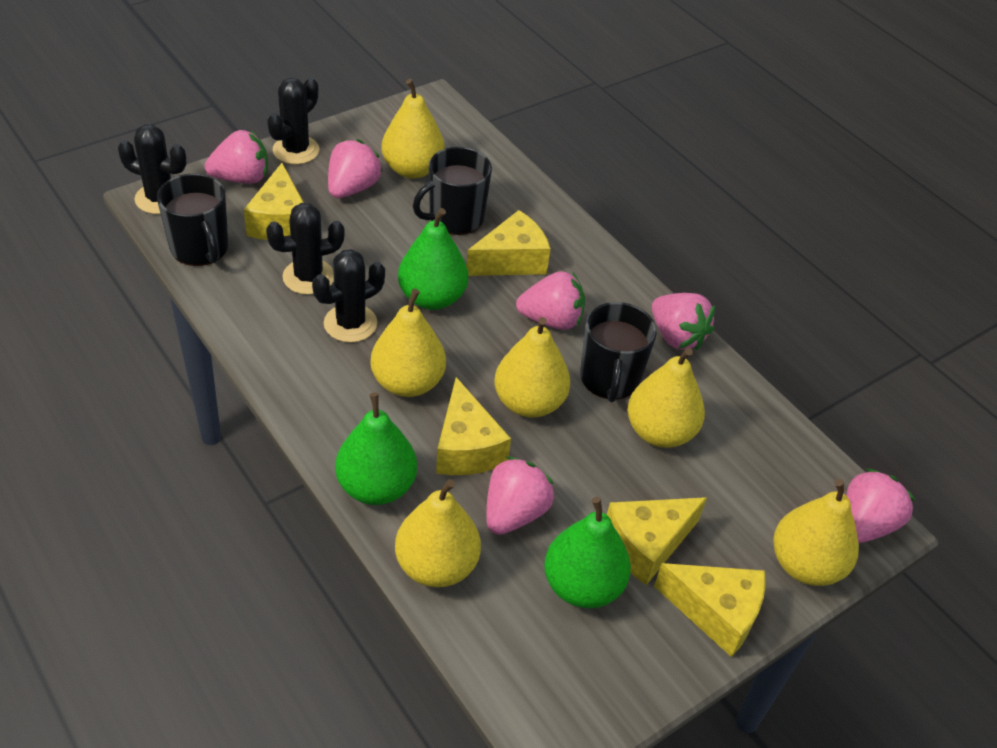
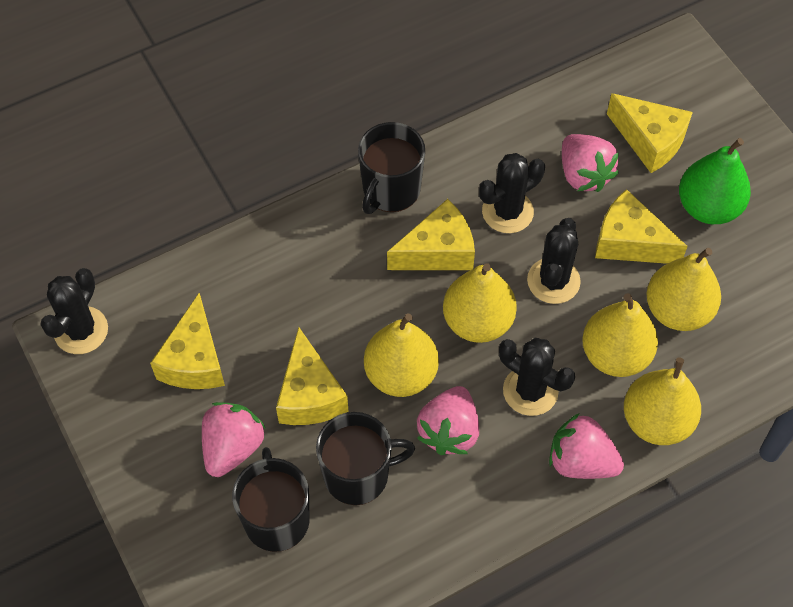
green pear: [335,392,417,505] [398,208,468,310] [544,497,631,608] = 3 -> [679,138,751,224] = 1
pink strawberry: [204,130,268,184] [328,139,383,198] [486,457,554,535] [516,271,585,330] [652,293,715,350] [846,468,915,543] = 6 -> [202,402,266,477] [417,386,479,455] [549,413,624,479] [562,134,619,192] = 4
yellow pear: [370,289,446,397] [381,79,445,179] [395,479,481,587] [495,317,570,418] [627,348,705,448] [773,479,859,586] = 6 -> [364,313,439,397] [443,263,517,343] [582,293,658,377] [624,357,701,445] [647,248,721,331] = 5

